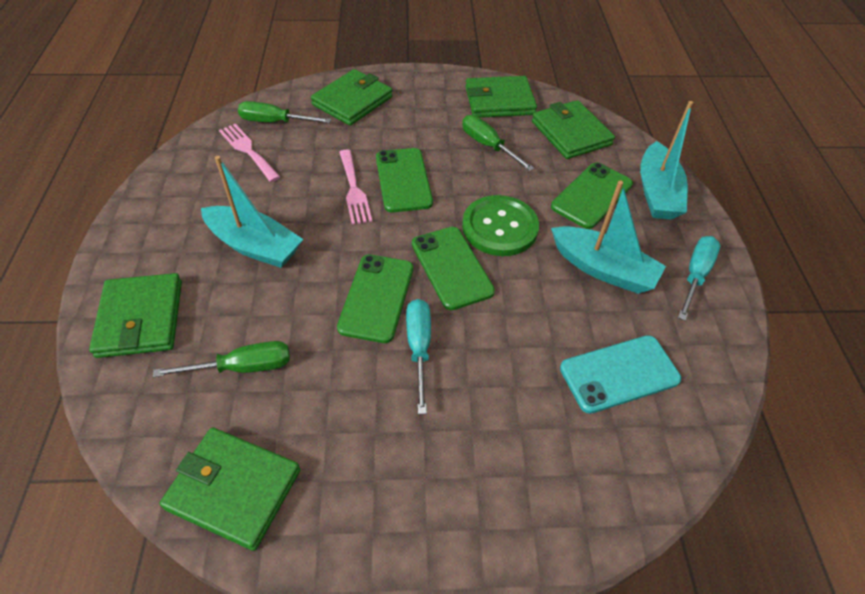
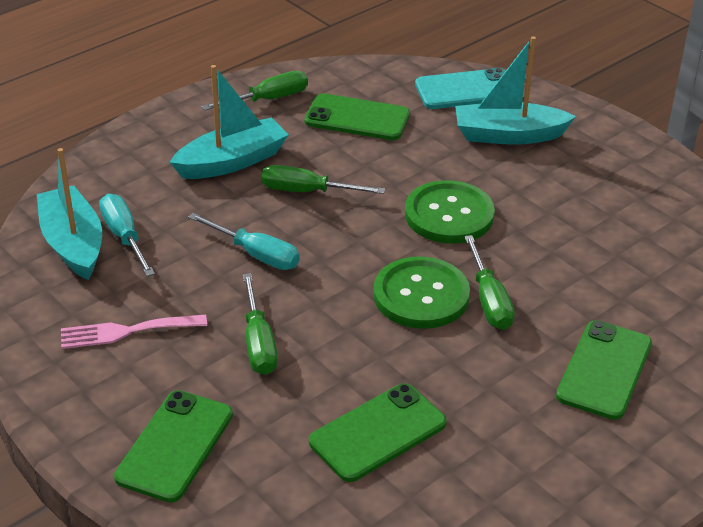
green button: [462,195,539,256] = 1 -> [373,256,470,329] [405,180,495,243] = 2
green screwdriver: [153,341,290,377] [238,101,331,123] [462,115,535,171] = 3 -> [202,71,308,110] [243,273,278,375] [262,165,385,194] [464,235,515,330] = 4
green wallet: [89,273,182,358] [160,427,301,551] [311,69,393,126] [465,76,537,118] [532,100,615,159] = 5 -> none = 0
pink fork: [219,123,280,182] [339,149,372,225] = 2 -> [61,315,207,349] = 1

